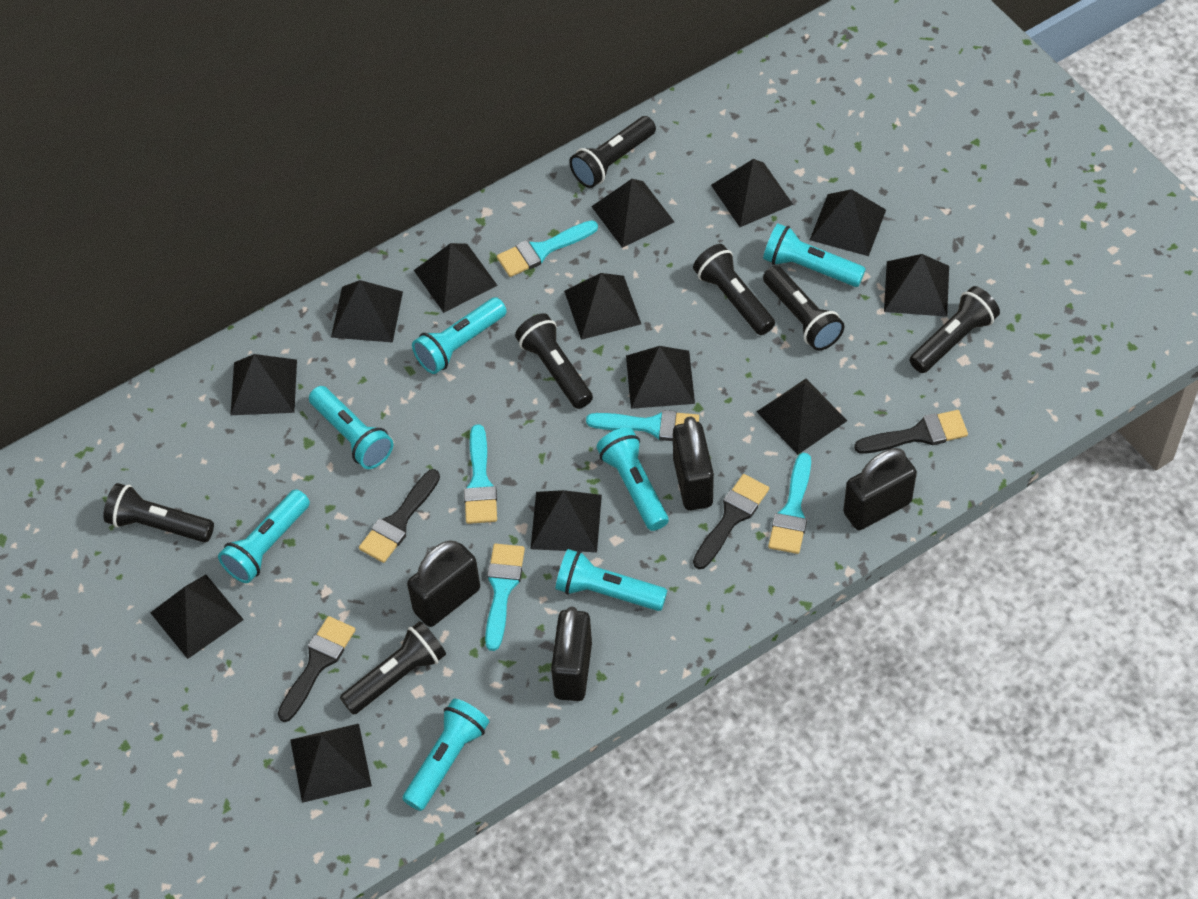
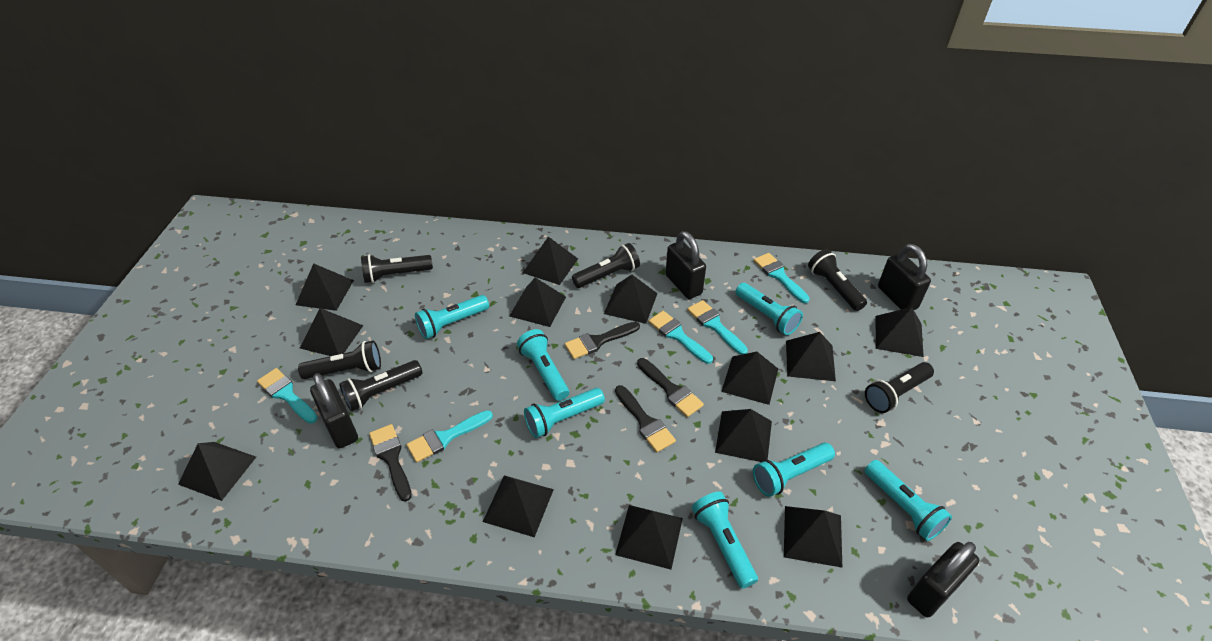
black flashlight: [103,483,214,542] [340,621,446,715] [515,313,593,409] [569,116,656,188] [693,244,775,335] [763,266,844,351] [910,286,1000,373] = 7 -> [298,340,381,379] [339,360,422,412] [361,255,433,283] [572,243,640,288] [808,249,867,311] [865,362,934,413] = 6

